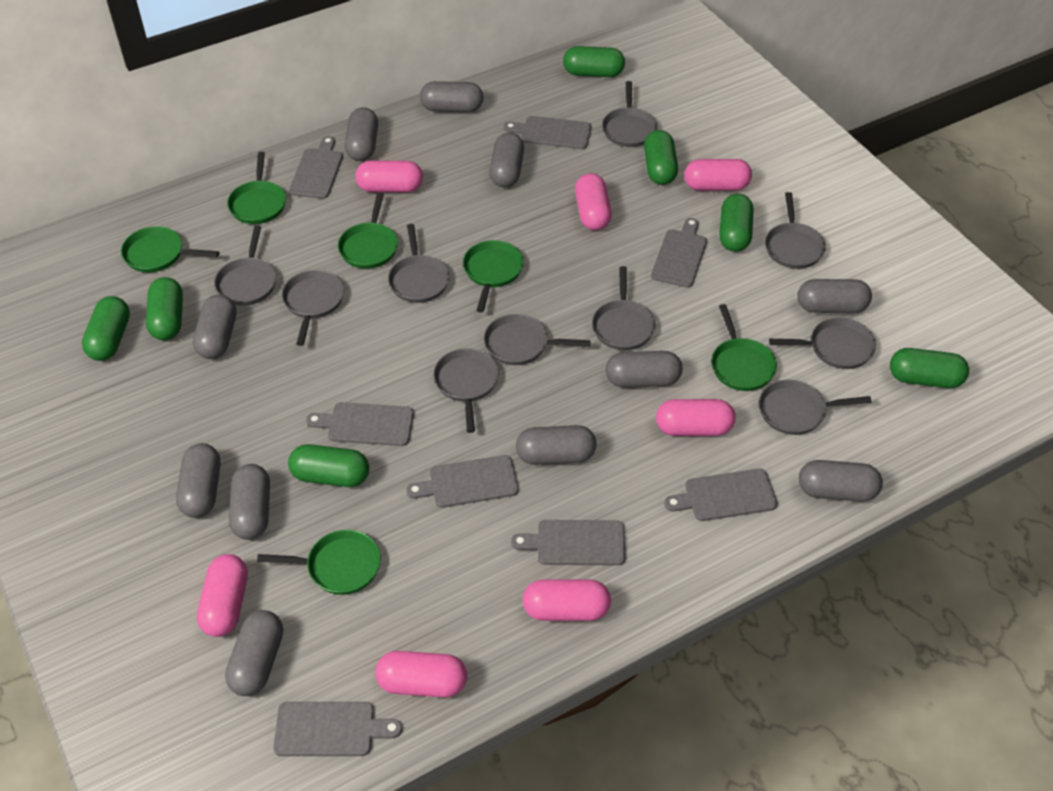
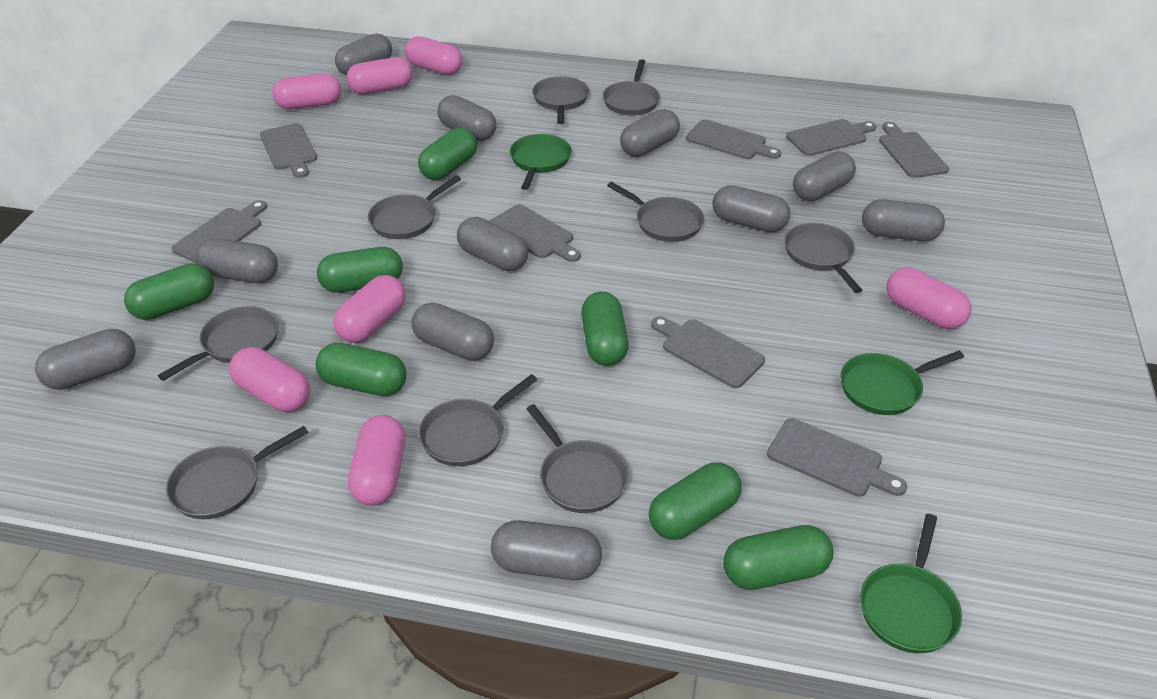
green pan: [121,226,219,273] [227,152,286,224] [257,530,381,595] [338,192,398,269] [463,240,524,313] [712,304,777,391] = 6 -> [510,134,572,190] [840,351,964,415] [860,514,962,653] = 3
grey pan: [214,226,276,306] [282,270,344,346] [388,224,449,303] [433,348,499,433] [484,314,590,365] [592,266,655,350] [602,81,657,147] [759,380,871,435] [765,192,826,269] [769,318,876,369] = 10 -> [158,306,278,381] [166,426,308,519] [368,175,461,239] [418,374,537,466] [527,404,628,513] [532,76,589,124] [603,59,660,115] [607,182,704,242] [784,223,862,293] = 9

